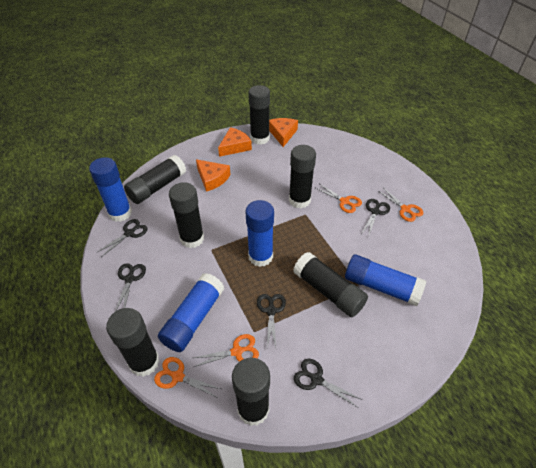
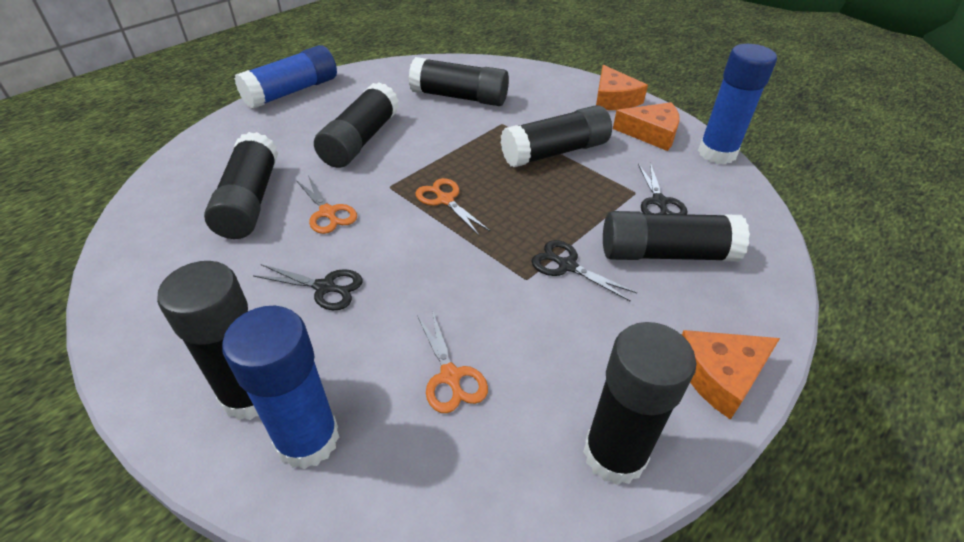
black scissors: [96,219,148,257] [115,263,146,311] [257,294,286,348] [294,359,362,407] [362,199,390,234] = 5 -> [253,264,363,310] [531,240,637,302] [638,163,687,214] = 3
blue glue stick: [89,157,132,222] [158,273,224,352] [245,200,274,267] [345,255,426,306] = 4 -> [222,306,339,469] [234,45,337,109] [698,44,777,164] = 3
orange scissors: [154,357,221,398] [193,334,259,367] [316,184,362,213] [378,189,424,222] = 4 -> [296,176,357,234] [415,178,490,235] [417,310,488,413] = 3

